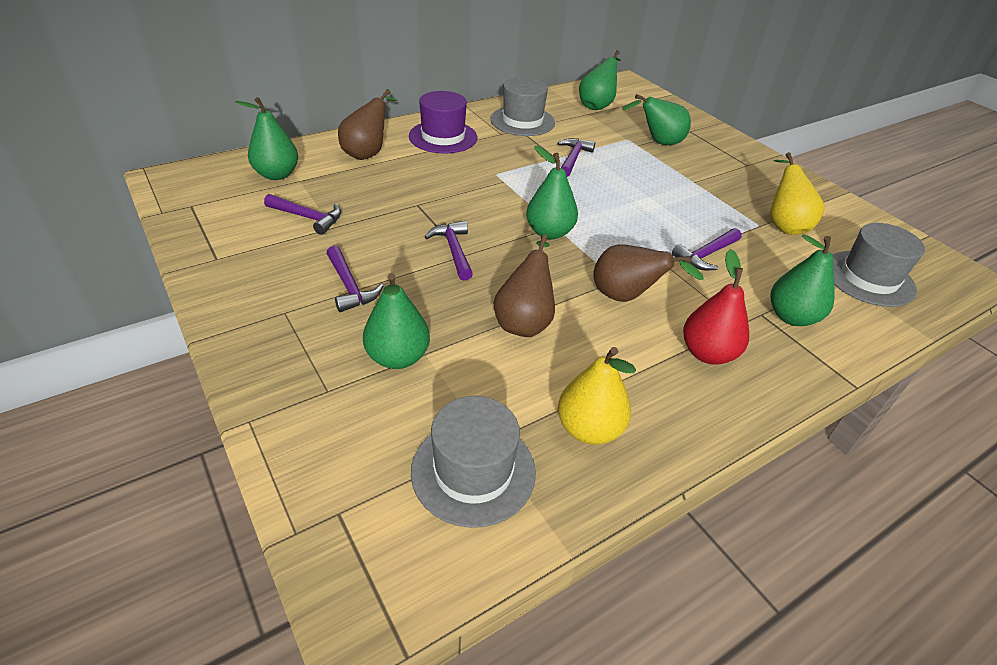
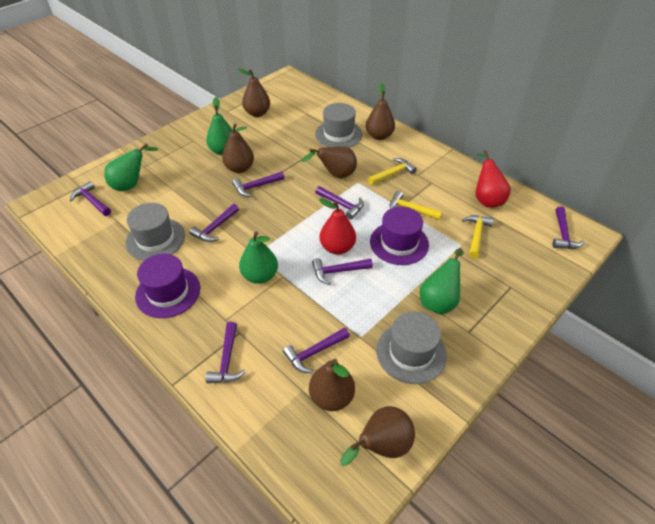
brown pear: [338,89,398,160] [494,234,555,337] [593,244,704,302] = 3 -> [222,123,254,173] [238,68,270,117] [302,146,357,178] [309,359,355,411] [340,406,415,466] [366,83,395,140] = 6
green pear: [235,97,298,180] [363,273,430,369] [526,146,578,239] [579,50,621,110] [622,94,691,145] [771,234,835,326] = 6 -> [104,143,158,191] [206,97,233,155] [239,232,278,284] [420,248,464,315] = 4
purple hammer: [264,194,341,235] [326,246,383,312] [425,221,473,281] [558,138,595,177] [672,228,742,270] = 5 -> [70,181,111,216] [189,204,239,242] [206,322,246,383] [232,171,285,197] [283,327,350,373] [312,258,373,285] [315,186,364,220] [552,206,585,249] = 8
purple hat: [409,91,477,154] = 1 -> [135,253,200,318] [370,206,429,265] = 2
red pear: [683,249,749,365] = 1 -> [319,198,356,255] [475,150,511,208] = 2
yellow hammer: none = 0 -> [368,158,417,185] [390,190,442,220] [462,215,494,258] = 3
yellow pear: [558,347,636,445] [770,152,825,235] = 2 -> none = 0

